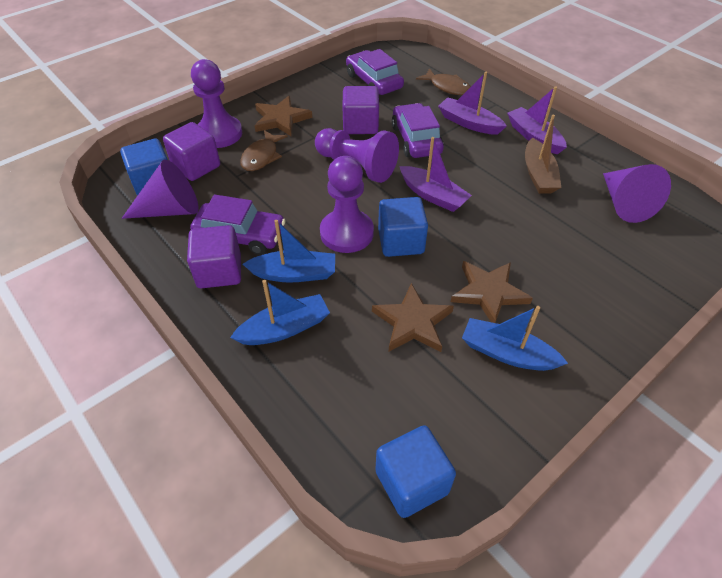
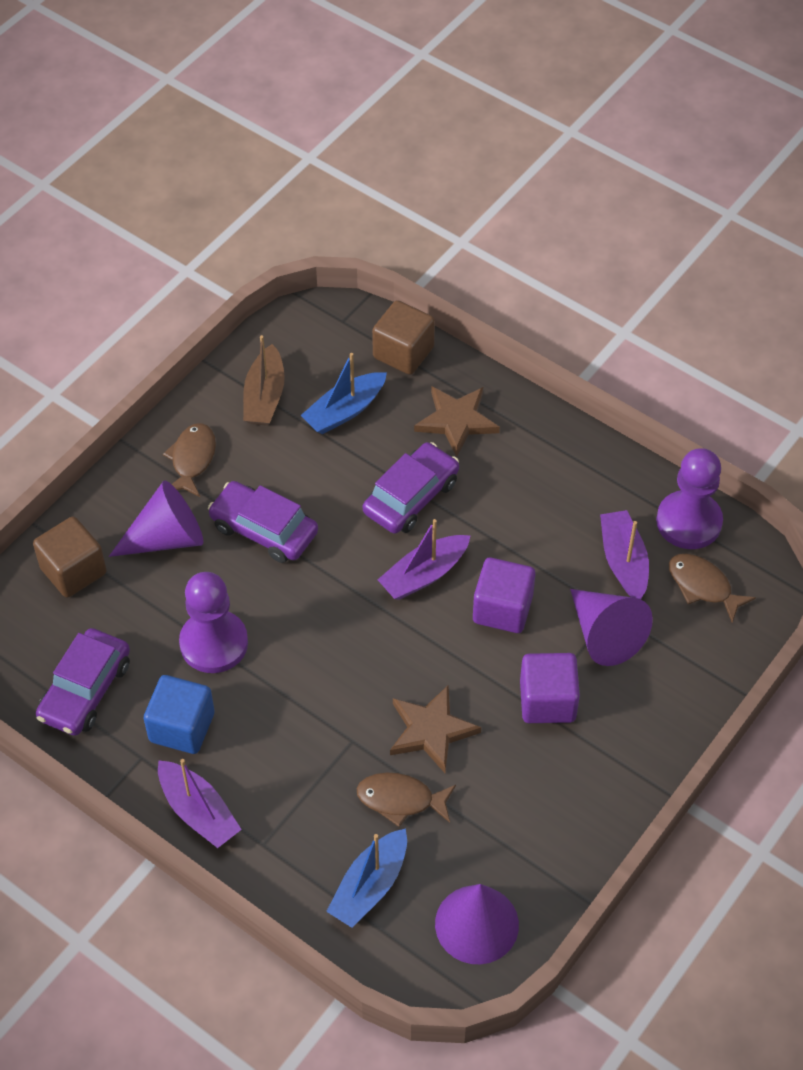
blue boat: [230,280,330,345] [243,220,335,283] [462,306,568,371] = 3 -> [300,353,387,434] [326,828,407,928] = 2
blue cube: [120,139,168,196] [375,425,456,518] [378,197,428,257] = 3 -> [144,675,214,754] = 1
brown cube: none = 0 -> [33,517,107,597] [372,300,435,375] = 2
brown fish: [240,130,288,171] [416,68,471,95] = 2 -> [163,423,216,497] [357,773,456,827] [669,553,756,623] = 3
brown star: [255,96,312,137] [372,283,454,352] [451,261,533,323] = 3 -> [390,686,481,773] [414,386,500,457] = 2
purple cone: [122,159,199,219] [603,164,671,223] = 2 -> [109,480,203,557] [435,884,519,964] [570,589,653,666] = 3
purple cube: [163,122,220,181] [187,225,241,288] [342,86,379,134] = 3 -> [473,558,535,633] [520,653,580,723] = 2
purple pawn: [191,59,242,148] [315,128,399,183] [320,156,374,253] = 3 -> [179,572,248,673] [656,448,723,549] = 2

